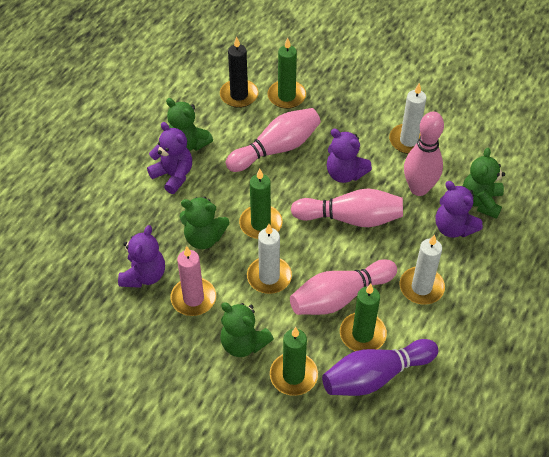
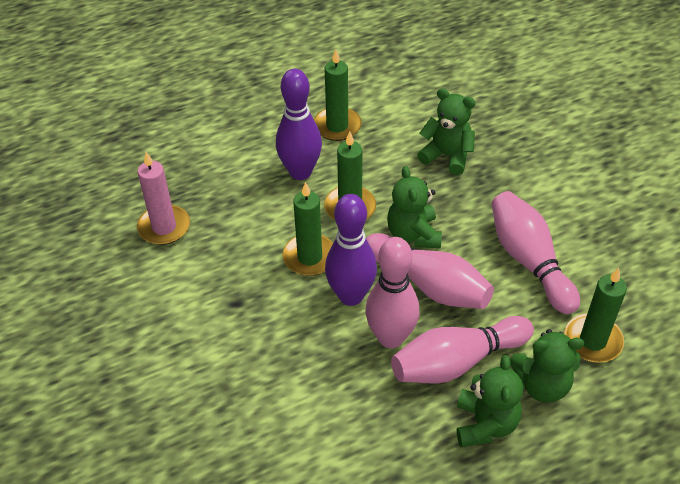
black candle: [220,36,259,108] = 1 -> none = 0
purple bowling pin: [322,339,438,396] = 1 -> [276,69,322,180] [325,194,377,306] = 2
purple teddy bear: [118,225,165,288] [147,122,192,194] [327,129,372,183] [436,181,483,238] = 4 -> none = 0
white candle: [247,224,292,294] [389,83,426,154] [399,234,445,305] = 3 -> none = 0

